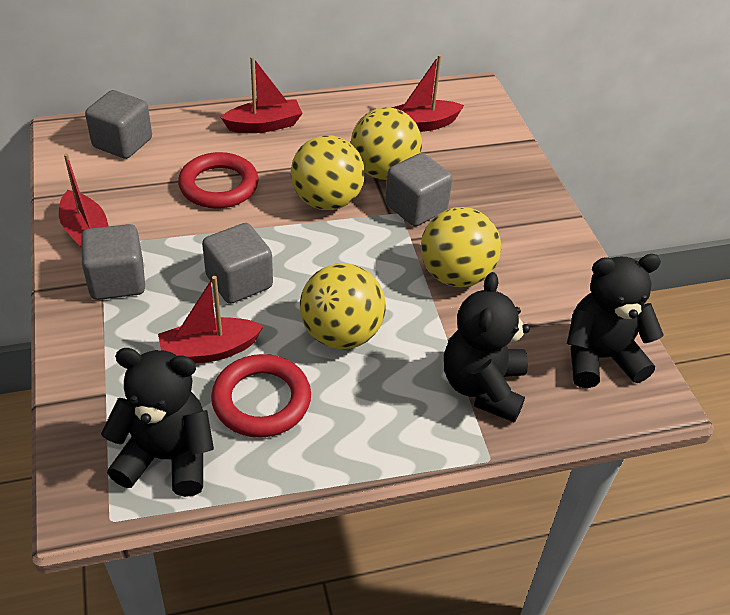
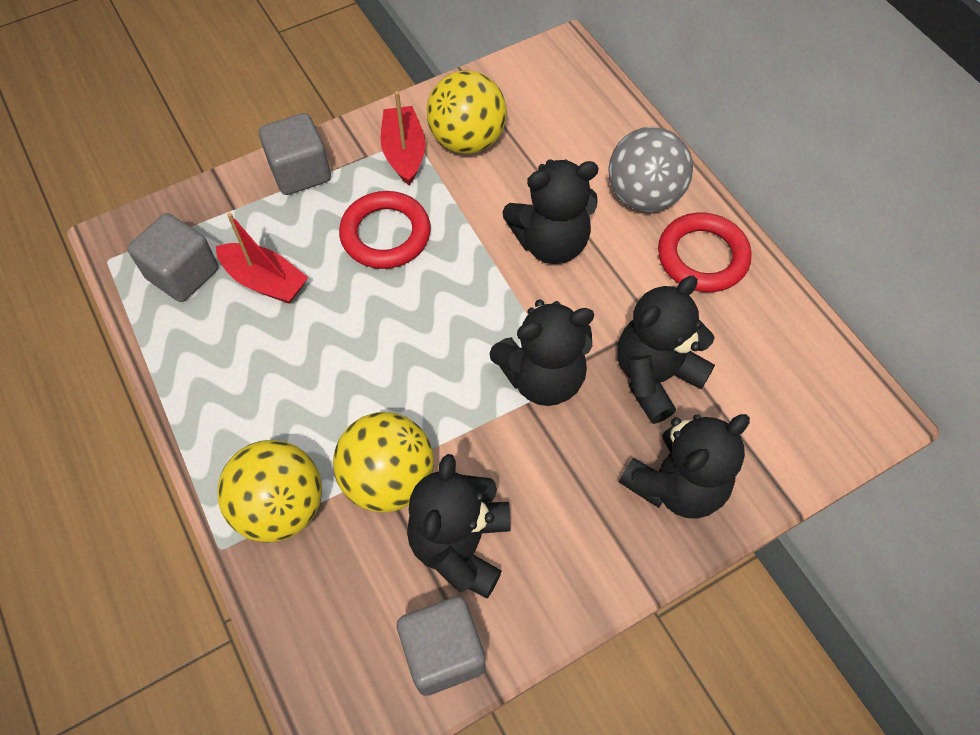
black teddy bear: [101,348,214,497] [444,272,530,423] [567,254,664,388] = 3 -> [407,454,511,598] [489,299,594,406] [503,159,599,264] [617,276,715,424] [619,414,750,519] = 5
grey ball: none = 0 -> [608,127,693,212] = 1
grey cube: [81,224,145,300] [85,90,152,159] [202,223,273,304] [385,153,453,226] = 4 -> [127,213,218,302] [259,113,331,195] [397,596,486,696] = 3
red boat: [59,154,108,247] [158,276,264,363] [220,56,303,133] [391,54,464,132] = 4 -> [216,213,308,304] [381,91,425,185] = 2
yellow ball: [291,135,365,210] [300,263,386,349] [351,107,422,180] [421,207,501,287] = 4 -> [217,440,322,543] [333,412,434,513] [427,71,507,154] = 3

